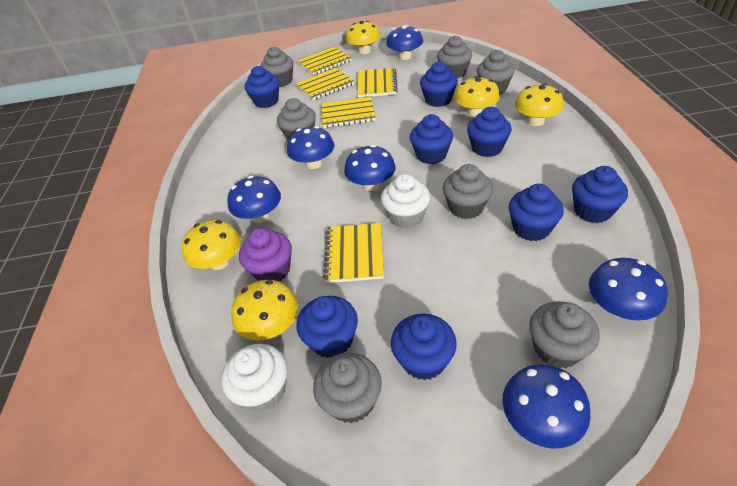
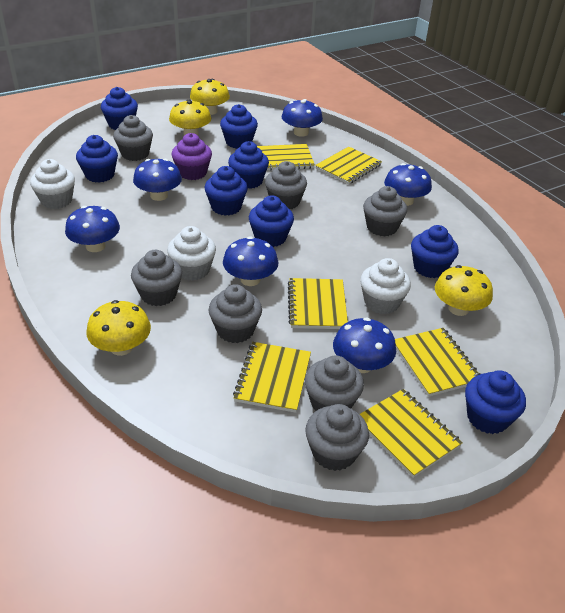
white cupcake: [221,344,287,412] [381,174,430,228] = 2 -> [30,159,75,209] [167,226,216,281] [360,258,411,314] = 3
yellow mushroom: [181,220,241,270] [231,280,298,341] [346,21,381,54] [454,76,500,117] [515,83,564,126] = 5 -> [86,300,151,356] [169,100,211,135] [190,79,230,115] [435,265,493,316] = 4
yellow notebook: [296,68,354,100] [297,47,352,75] [321,97,376,128] [323,223,384,283] [357,68,398,98] = 5 -> [233,342,311,413] [257,144,315,171] [288,278,348,329] [315,147,382,184] [360,389,463,478] [395,328,481,397] = 6

